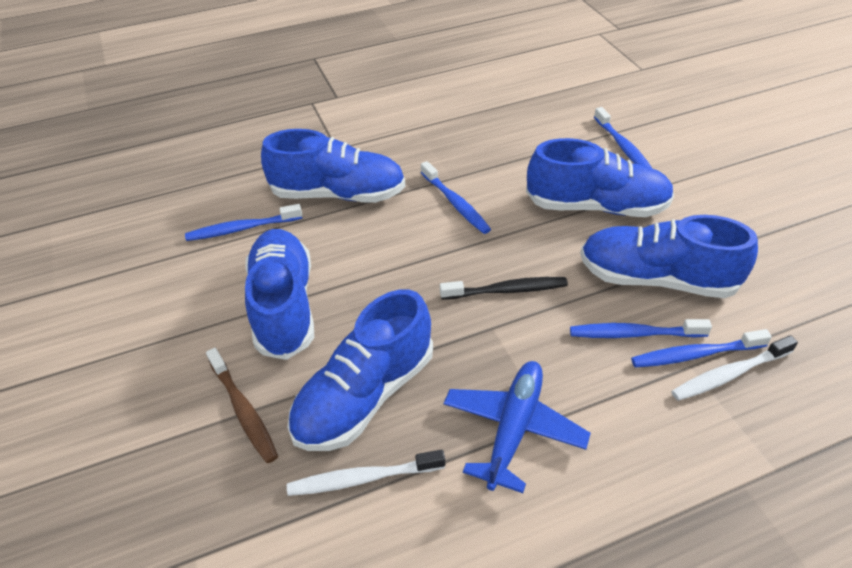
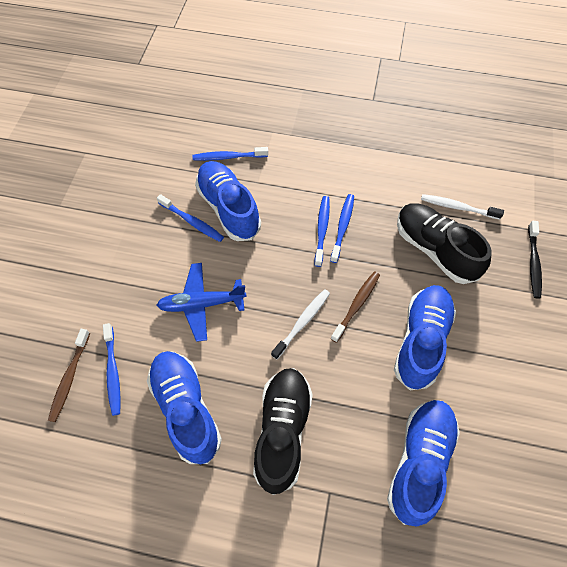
black shoe: none = 0 -> [253,368,313,495] [397,203,492,284] = 2
blue shoe: [245,229,314,360] [261,129,405,203] [287,289,433,451] [526,138,674,217] [580,215,758,298] = 5 -> [147,351,222,464] [195,161,261,241] [387,400,460,527] [394,285,456,390] = 4
brown toothbrush: [206,348,278,463] = 1 -> [48,329,90,422] [331,271,380,343] = 2

